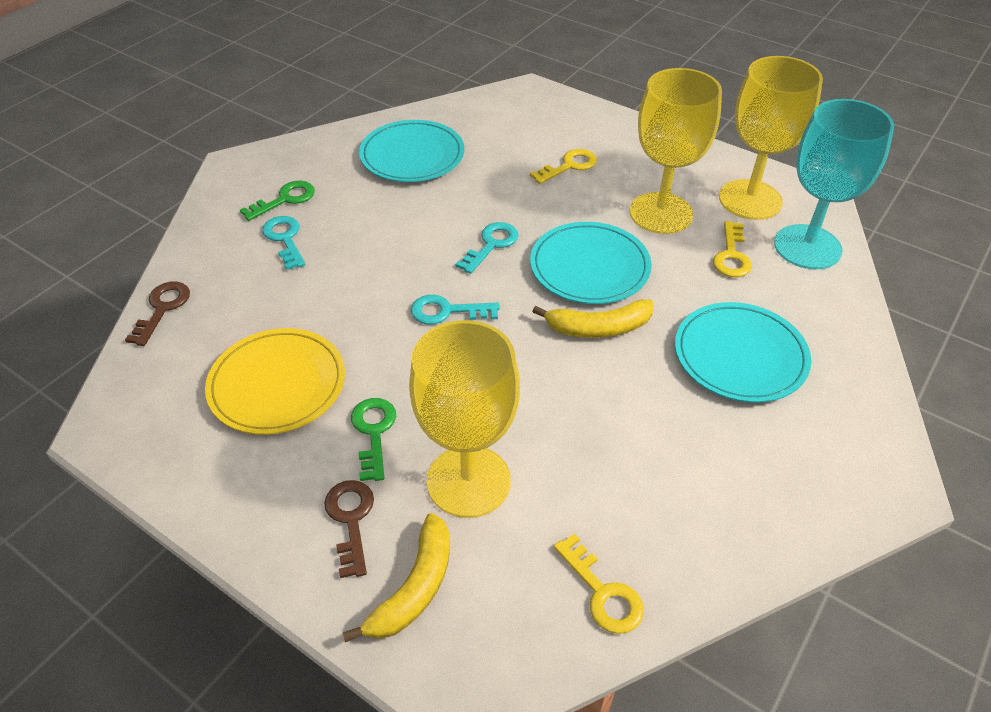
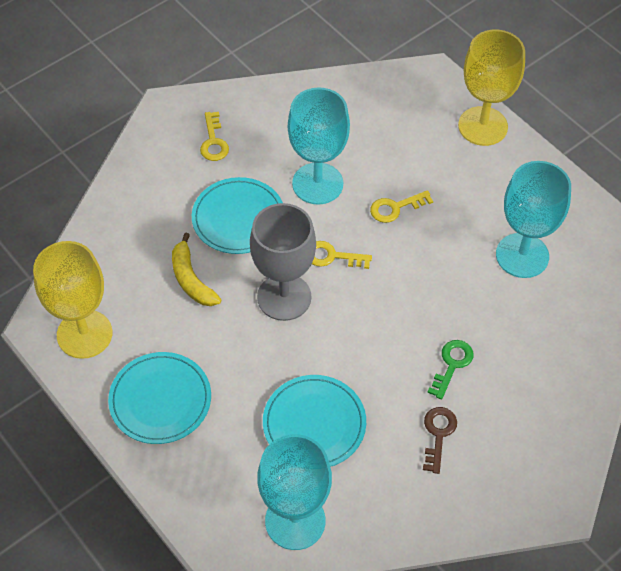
brown key: [125,282,190,346] [324,480,374,578] = 2 -> [423,407,457,474] = 1
green key: [240,181,315,221] [351,398,396,481] = 2 -> [427,340,474,399] = 1
grey goblet: none = 0 -> [250,203,316,321] = 1
turquoise goblet: [774,99,894,270] = 1 -> [257,434,332,550] [288,88,350,205] [496,161,571,278] = 3
turquoise key: [262,216,305,270] [411,295,500,325] [456,222,519,274] = 3 -> none = 0
yellow banana: [343,513,450,642] [532,299,654,338] = 2 -> [172,232,222,306] = 1
yellow goblet: [409,320,520,518] [630,68,722,234] [719,56,823,220] = 3 -> [33,241,112,359] [458,29,525,146] = 2
yellow plate: [205,328,345,435] = 1 -> none = 0

